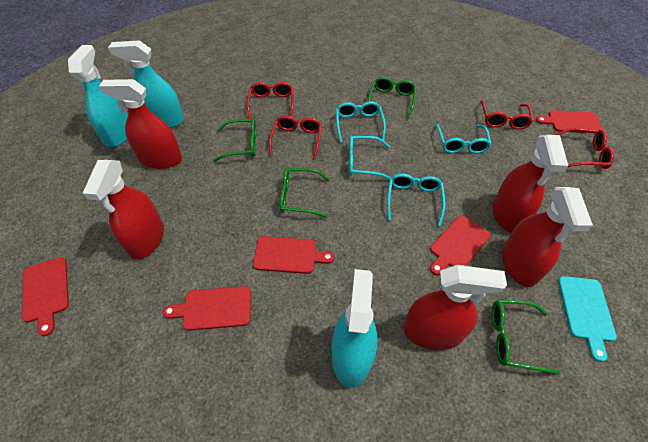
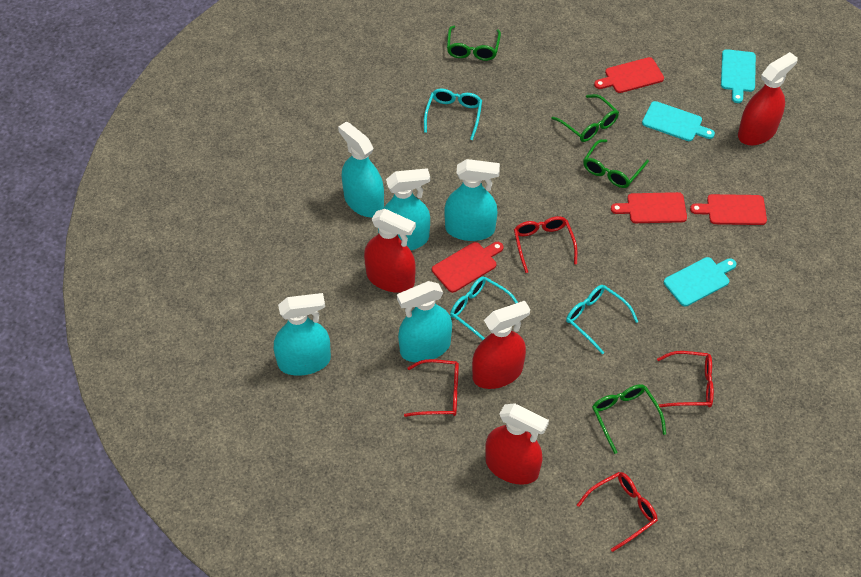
red cutting board: [22,257,69,336] [162,286,251,331] [253,236,334,274] [430,215,491,275] [536,110,603,133] = 5 -> [432,242,504,293] [594,57,664,93] [611,192,687,223] [690,194,767,225] = 4
red spray bottle: [83,160,164,259] [99,79,182,169] [404,265,507,350] [493,135,568,233] [502,187,593,287] = 5 -> [364,209,416,293] [472,301,530,389] [485,403,549,485] [738,52,798,145] = 4
turquoise cutting board: [558,276,617,362] = 1 -> [642,101,715,141] [664,257,737,306] [721,49,756,103] = 3
turquoise glasses: [336,101,386,143] [349,136,391,180] [387,174,445,226] [436,124,492,154] = 4 -> [424,89,482,140] [450,277,518,340] [566,285,638,354] = 3
turquoise spray bottle: [68,45,128,147] [108,40,184,128] [332,269,377,388] = 3 -> [274,293,331,376] [338,121,384,217] [378,168,430,251] [397,281,452,362] [444,159,500,241] = 5

